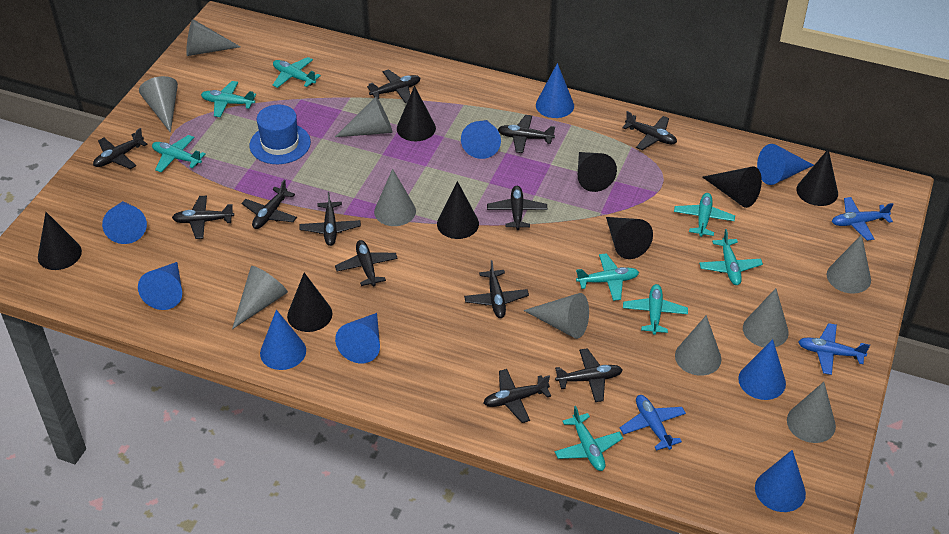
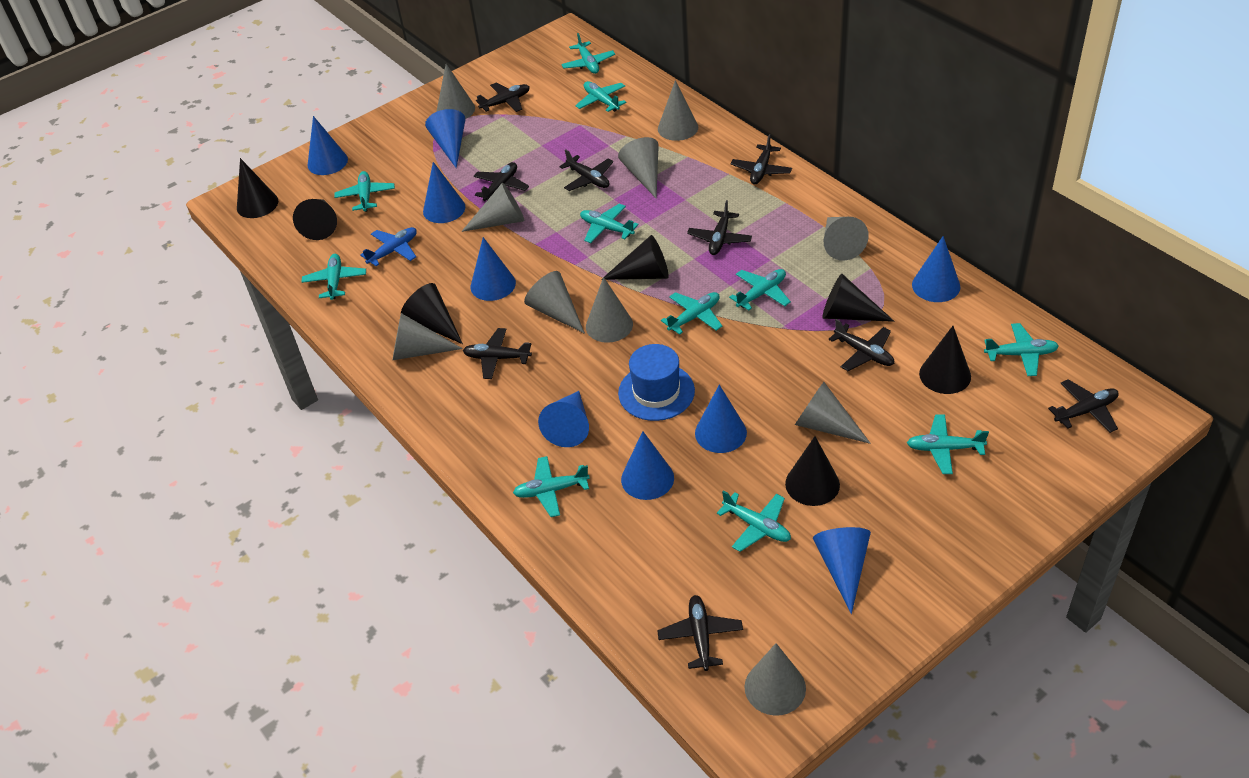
black cone: [38,212,82,270] [287,273,332,332] [397,86,436,141] [437,181,479,239] [578,152,617,192] [606,217,653,259] [702,166,762,208] [796,149,838,206] = 8 -> [237,158,278,218] [293,199,337,240] [401,283,463,344] [601,235,669,280] [785,436,840,506] [822,274,895,322] [919,326,971,394] = 7
black plane: [93,128,148,169] [172,196,234,239] [242,180,297,229] [299,192,361,246] [335,240,398,286] [367,69,420,103] [464,260,529,318] [484,369,551,423] [487,186,547,230] [497,115,555,153] [555,348,623,402] [622,111,677,150] = 12 -> [463,328,532,379] [474,162,529,201] [476,83,530,112] [559,149,613,191] [657,595,743,671] [687,200,752,255] [731,134,792,185] [829,319,894,371] [1048,379,1119,433] = 9
blue plane: [620,395,686,451] [798,323,870,375] [832,197,893,241] = 3 -> [360,227,417,266] = 1
turquoise plane: [152,135,206,172] [201,81,256,117] [273,57,321,88] [555,406,623,471] [576,253,639,301] [623,284,688,335] [674,193,735,237] [699,229,763,285] = 8 -> [302,254,366,300] [334,171,395,212] [513,456,590,517] [561,33,615,74] [575,81,626,112] [580,204,639,243] [661,292,722,335] [717,490,791,552] [729,269,791,311] [907,414,989,474] [984,323,1059,376] = 11

